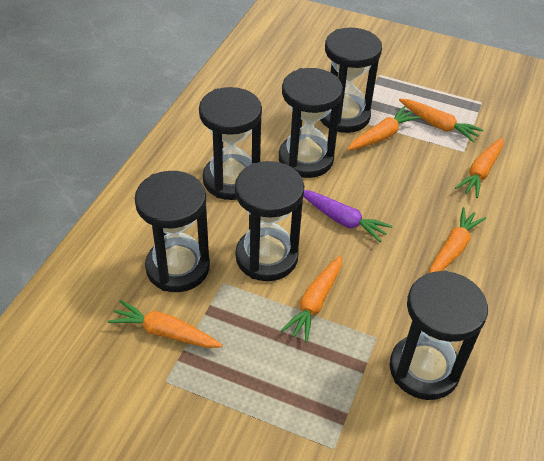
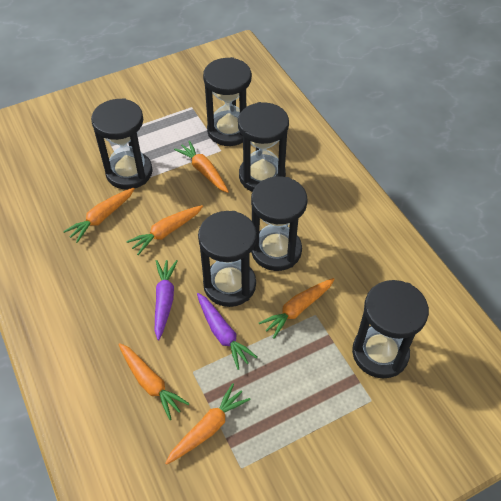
purple carrot: [304,190,392,243] = 1 -> [155,260,178,340] [197,293,258,370] = 2

